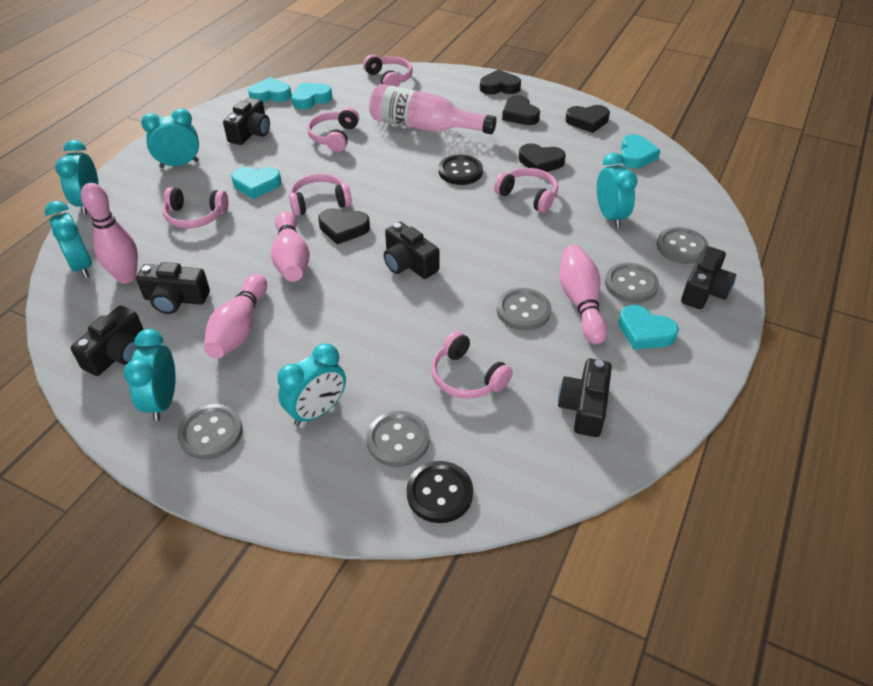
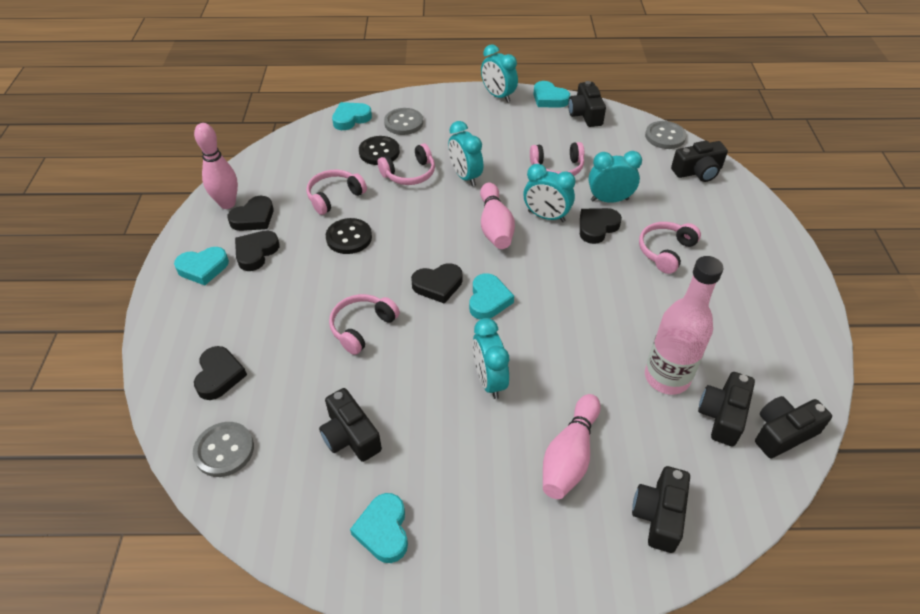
grey button: [177,404,243,460] [366,411,430,467] [497,288,551,331] [605,263,659,303] [657,227,709,264] = 5 -> [193,422,254,477] [384,108,423,135] [645,121,687,149] = 3
pink bowling pin: [81,183,138,284] [204,274,267,359] [271,211,310,282] [560,245,607,344] = 4 -> [194,123,238,209] [480,183,515,249] [543,394,601,499] = 3
pink headphones: [163,187,228,228] [289,174,352,216] [307,107,359,152] [363,55,413,87] [431,331,513,399] [494,168,558,213] = 6 -> [306,169,367,215] [329,294,400,355] [378,143,435,185] [530,142,584,176] [639,222,701,274] = 5
turquoise clock: [45,201,92,278] [55,140,99,214] [123,329,176,421] [141,108,199,168] [277,343,346,426] [597,153,638,228] = 6 -> [448,121,483,186] [473,318,509,399] [481,44,518,103] [523,164,575,222] [589,151,642,203] = 5

